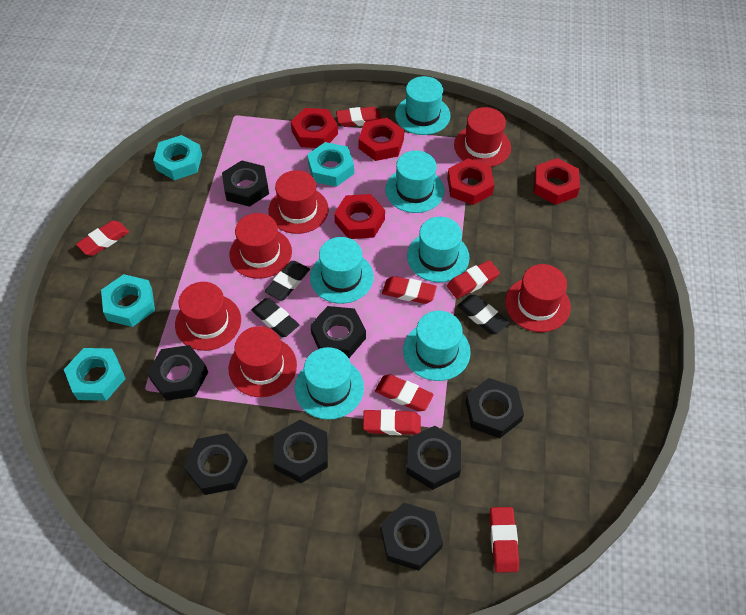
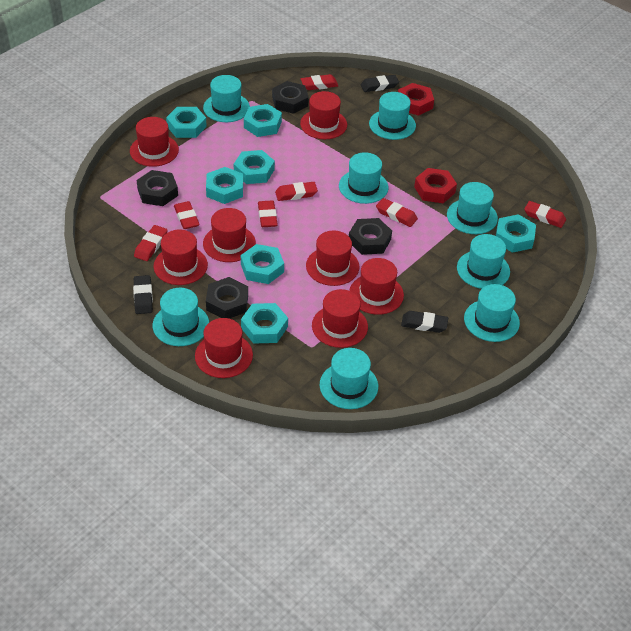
black nut: [147,345,208,401] [183,433,248,495] [222,160,269,207] [273,419,328,483] [310,306,366,358] [380,503,443,571] [406,426,461,490] [465,378,524,438] = 8 -> [137,170,178,206] [206,277,248,318] [272,81,309,114] [349,218,392,255] = 4
red hat: [175,282,241,351] [228,326,297,397] [229,213,292,279] [268,170,329,234] [454,107,511,167] [505,264,571,332] = 6 -> [130,117,179,167] [154,230,208,285] [195,318,253,378] [203,208,256,262] [300,91,347,139] [306,230,359,286] [312,289,368,348] [349,258,404,315] = 8
red nut: [291,108,338,148] [334,194,385,239] [358,118,404,161] [447,158,494,205] [534,158,580,205] = 5 -> [398,83,434,116] [414,168,457,203] = 2
turquoise hat: [295,347,364,420] [310,237,374,304] [385,150,444,213] [395,76,450,135] [403,311,471,381] [407,217,470,282] = 6 -> [153,288,209,346] [203,75,250,122] [320,348,378,409] [339,152,389,204] [369,92,416,140] [447,182,498,234] [457,234,510,289] [464,284,520,342] = 8
turquoise nut: [64,348,126,401] [101,274,155,327] [153,135,202,180] [307,142,354,187] = 4 -> [166,107,207,138] [206,167,243,204] [234,150,275,184] [241,244,284,284] [241,303,288,344] [244,104,282,137] [496,214,536,253] = 7

